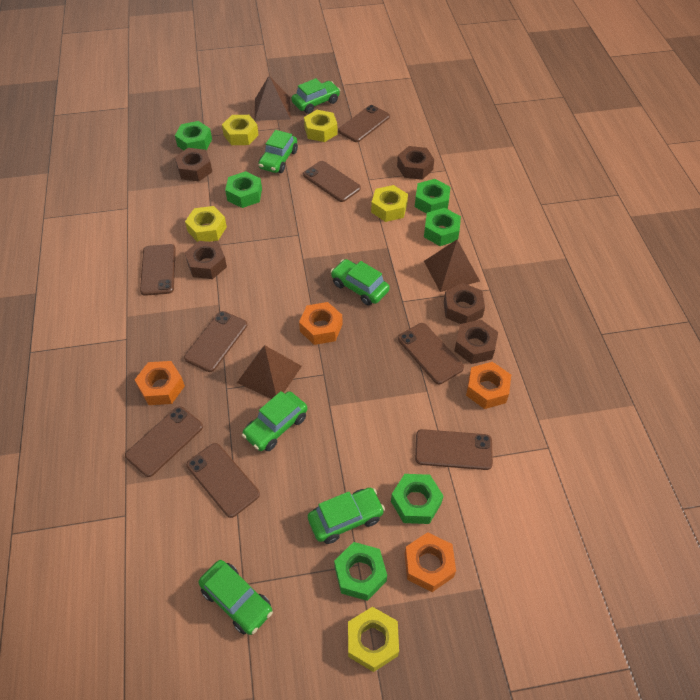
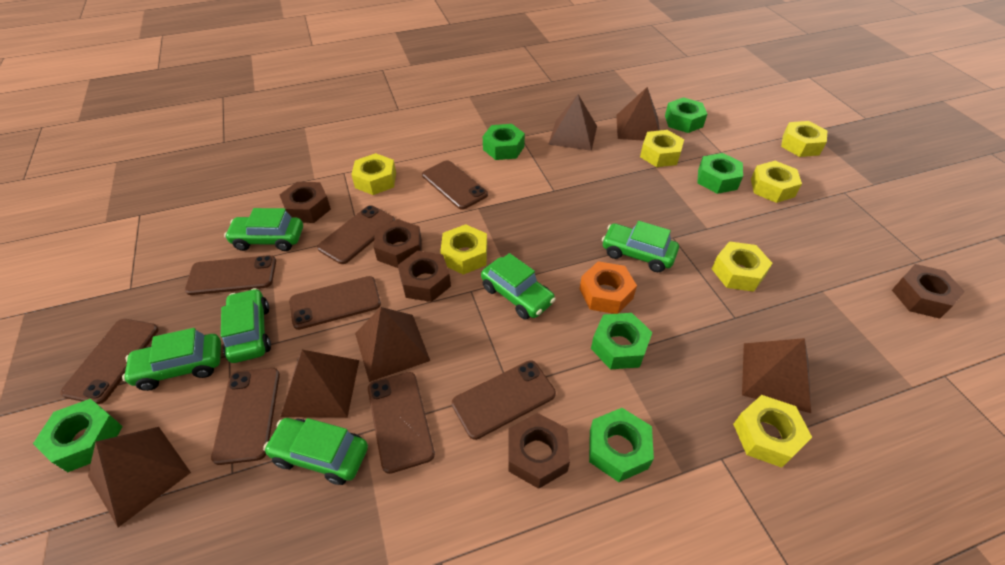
brown pyramid: [237,345,302,399] [255,76,291,121] [424,240,480,292] = 3 -> [88,427,191,527] [281,350,359,418] [355,307,430,382] [548,94,597,151] [616,87,660,141] [742,338,811,413] = 6
orange nut: [135,361,185,405] [299,302,342,345] [405,532,456,592] [466,362,511,409] = 4 -> [580,261,637,314] = 1
yellow nut: [185,206,227,242] [222,115,259,145] [304,110,338,142] [348,607,399,672] [371,185,408,222] = 5 -> [351,153,396,195] [440,224,487,275] [640,130,684,167] [712,241,773,292] [733,395,812,468] [751,161,802,203] [781,121,828,157] = 7

